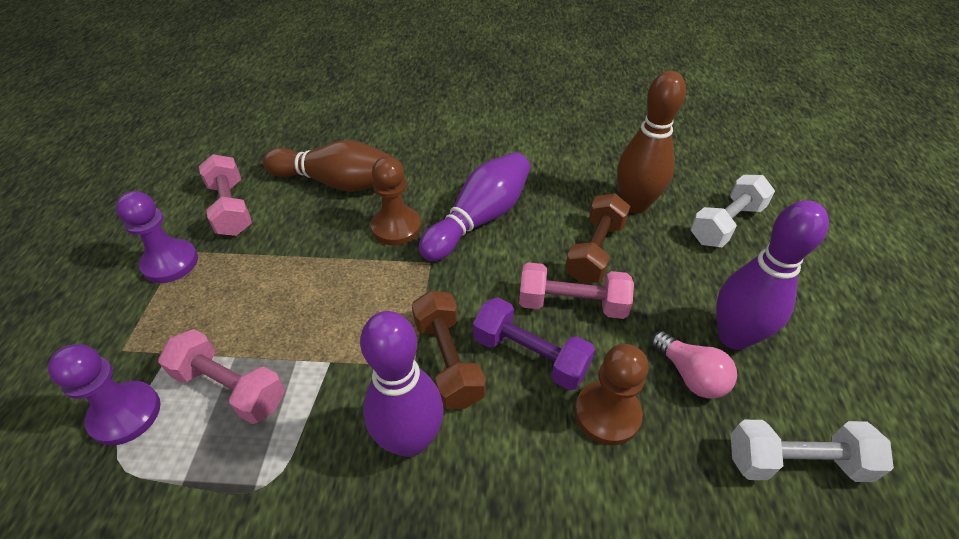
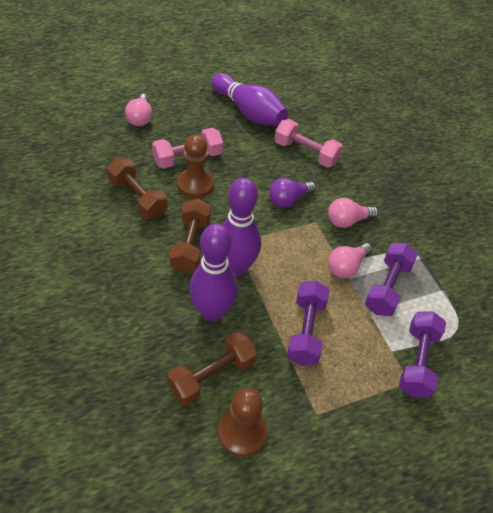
brown bowling pin: [263,140,393,192] [617,71,686,214] = 2 -> none = 0
brown dumbbell: [412,290,486,409] [565,193,630,283] = 2 -> [107,158,168,219] [167,332,257,406] [169,198,211,273] = 3
pink dumbbell: [158,329,285,424] [199,154,252,236] [519,262,634,319] = 3 -> [152,128,223,169] [274,119,343,168] = 2
pink light bulb: [651,331,737,399] = 1 -> [125,94,152,126] [328,198,379,228] [328,243,373,278] = 3
purple dumbbell: [473,297,595,390] = 1 -> [287,281,329,366] [365,243,418,316] [399,312,446,398] = 3
purple light bulb: none = 0 -> [269,178,316,208] = 1
purple pawn: [48,344,160,446] [116,191,198,283] = 2 -> none = 0
white dumbbell: [690,175,775,247] [730,420,894,482] = 2 -> none = 0

